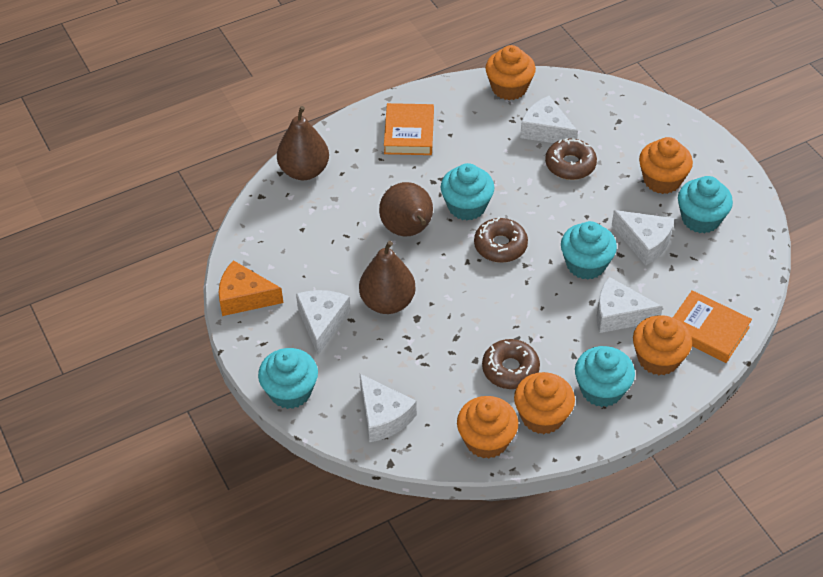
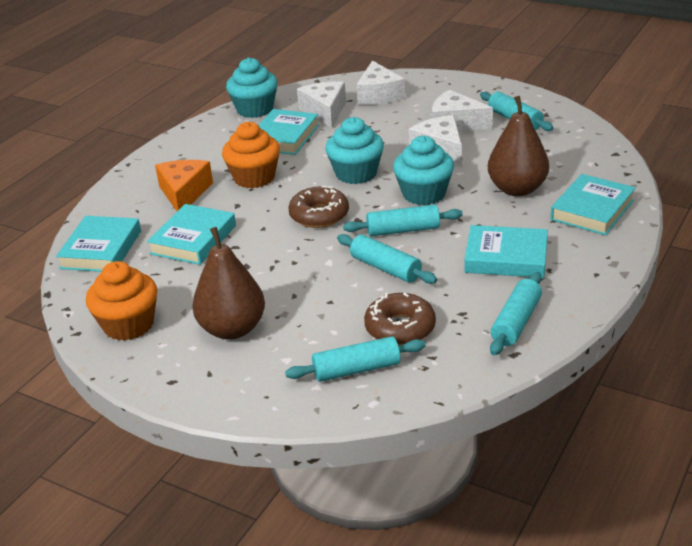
brown donut: [474,217,528,263] [482,339,540,389] [545,138,597,180] = 3 -> [288,186,349,228] [364,292,436,346] = 2
brown pear: [277,106,329,180] [359,241,416,314] [379,182,433,237] = 3 -> [192,227,265,340] [488,96,549,196] = 2
orange book: [384,103,434,155] [673,290,752,363] = 2 -> none = 0
orange cupcake: [457,396,518,459] [485,45,536,100] [514,372,575,434] [633,315,692,375] [639,137,693,194] = 5 -> [86,261,158,341] [222,122,280,188] = 2
turquoise book: none = 0 -> [56,216,141,272] [147,204,236,265] [259,109,319,155] [464,225,548,278] [550,174,636,235] = 5
turquoise cupcake: [258,348,318,409] [441,163,495,221] [561,221,617,280] [575,346,635,407] [678,176,733,233] = 5 -> [226,58,278,118] [325,117,384,184] [393,136,454,205] = 3
turquoise rolling pin: none = 0 -> [285,336,426,382] [337,234,437,284] [343,204,463,236] [480,92,553,131] [490,272,542,355] = 5
white cheese: [296,290,351,355] [360,374,417,442] [520,96,578,143] [597,277,663,333] [612,210,674,266] = 5 -> [297,81,346,128] [356,60,405,105] [409,115,462,166] [432,90,493,131] = 4

